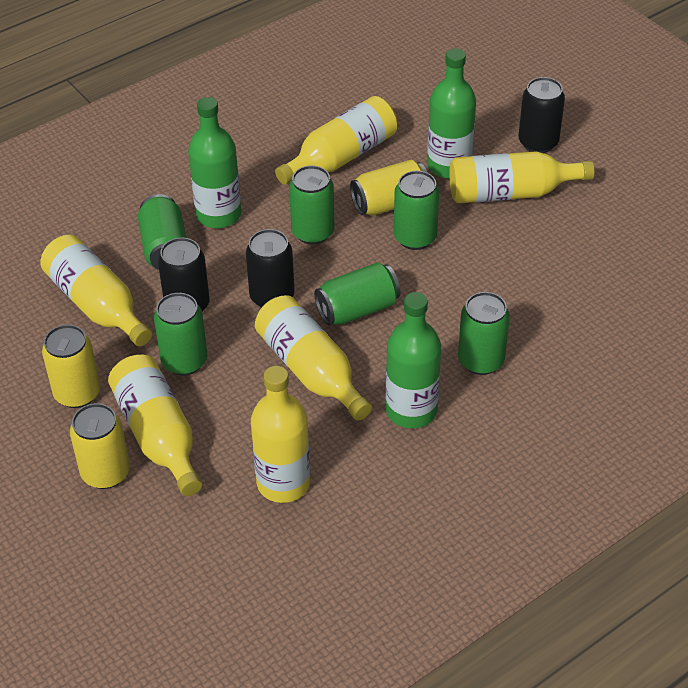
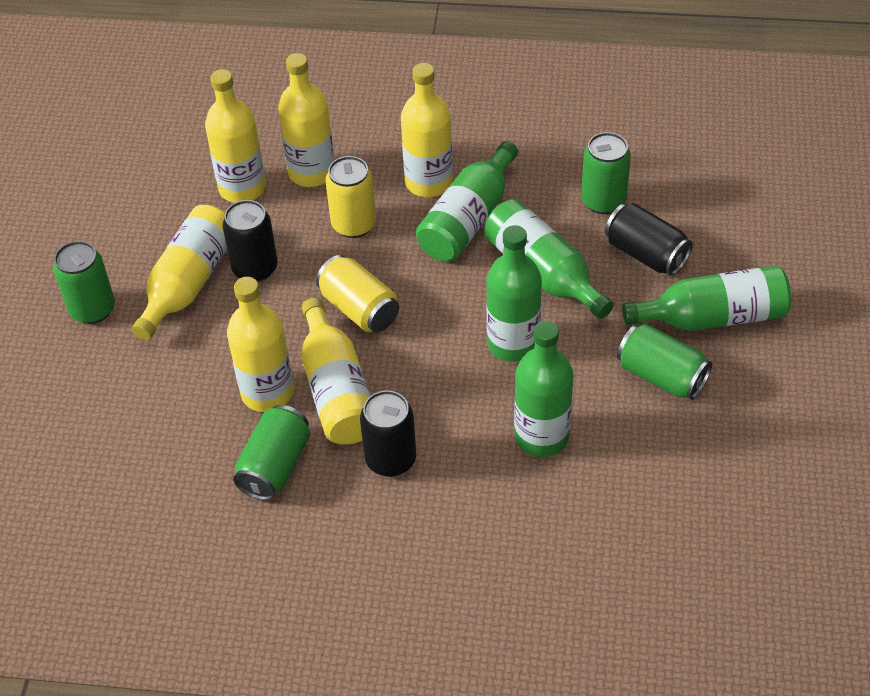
green bottle: [188,97,241,228] [386,292,441,428] [427,48,476,179] = 3 -> [416,141,518,261] [484,199,614,319] [486,225,542,362] [514,321,573,457] [622,266,791,331] = 5
green can: [138,194,187,270] [154,293,207,376] [289,165,335,245] [314,262,401,326] [394,171,439,250] [458,292,510,375] = 6 -> [53,241,115,324] [233,405,310,501] [581,132,631,214] [617,324,712,400] = 4
yellow can: [42,324,100,408] [70,403,130,489] [350,160,427,216] = 3 -> [316,255,399,332] [326,156,376,238] = 2

